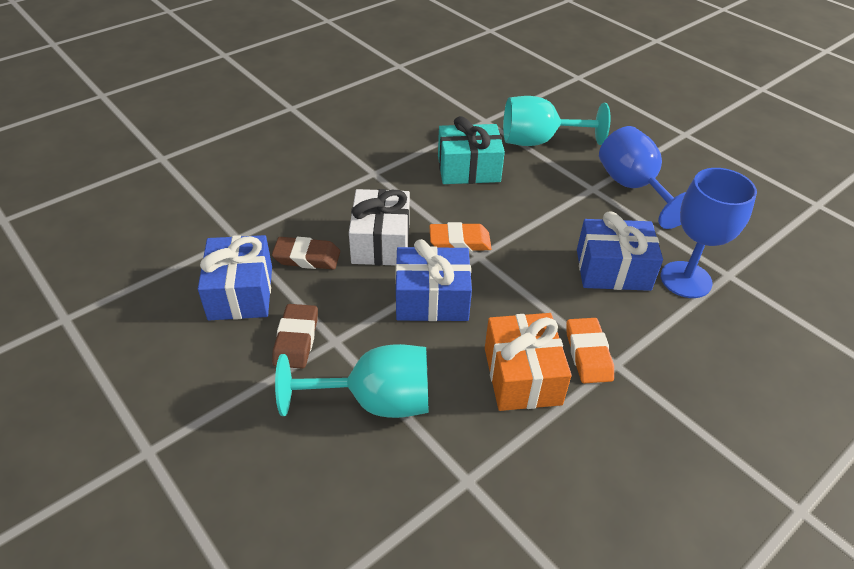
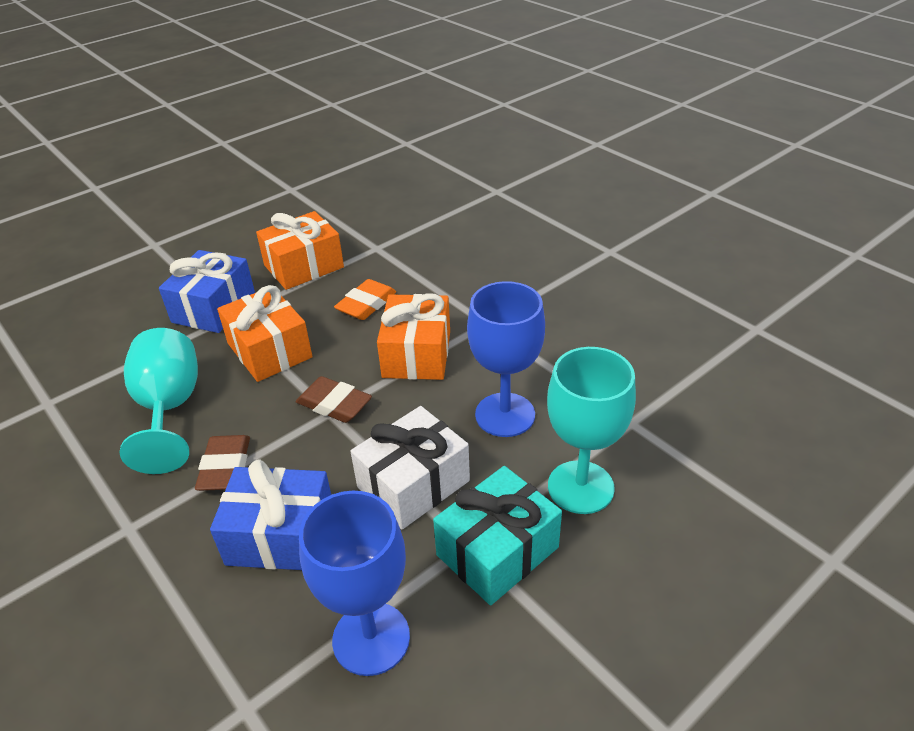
blue gift: [198,235,272,320] [395,239,472,321] [577,212,663,291] = 3 -> [159,250,255,333] [210,460,331,570] = 2
orange eraser: [429,222,492,252] [566,318,614,383] = 2 -> [334,279,396,320] = 1
orange gift: [485,313,572,411] = 1 -> [217,285,313,382] [256,211,344,290] [377,293,450,380] = 3

